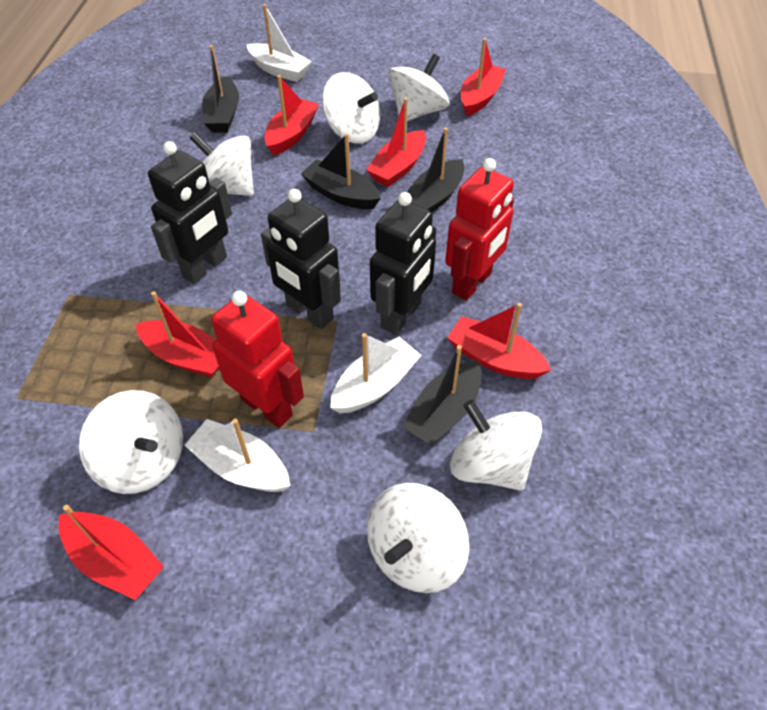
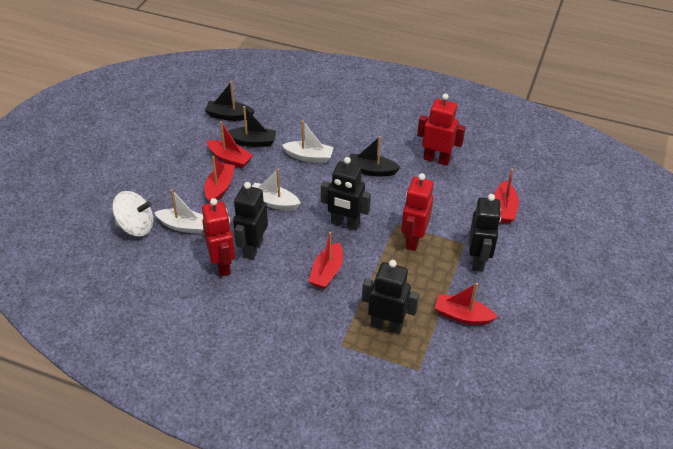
black boat: [202,45,239,133] [301,133,381,209] [402,345,482,445] [407,127,465,212] = 4 -> [205,81,255,121] [228,106,276,147] [349,136,401,177] = 3
black robot: [148,141,232,284] [261,189,341,329] [370,192,436,335] = 3 -> [233,182,268,260] [321,157,371,231] [362,260,419,334] [469,194,501,272] = 4
red boat: [59,505,164,600] [136,291,219,378] [264,75,319,155] [366,97,426,187] [447,303,551,379] [461,38,506,116] = 6 -> [205,156,235,202] [207,121,253,168] [308,232,343,289] [435,283,497,325] [494,169,519,223] = 5
red robot: [211,291,304,428] [445,158,514,301] = 2 -> [202,198,235,277] [401,173,434,251] [417,93,466,166] = 3
white spinning top: [79,390,183,494] [190,132,254,196] [322,72,380,144] [367,483,469,593] [389,54,449,121] [450,400,542,491] = 6 -> [112,191,154,236] = 1

